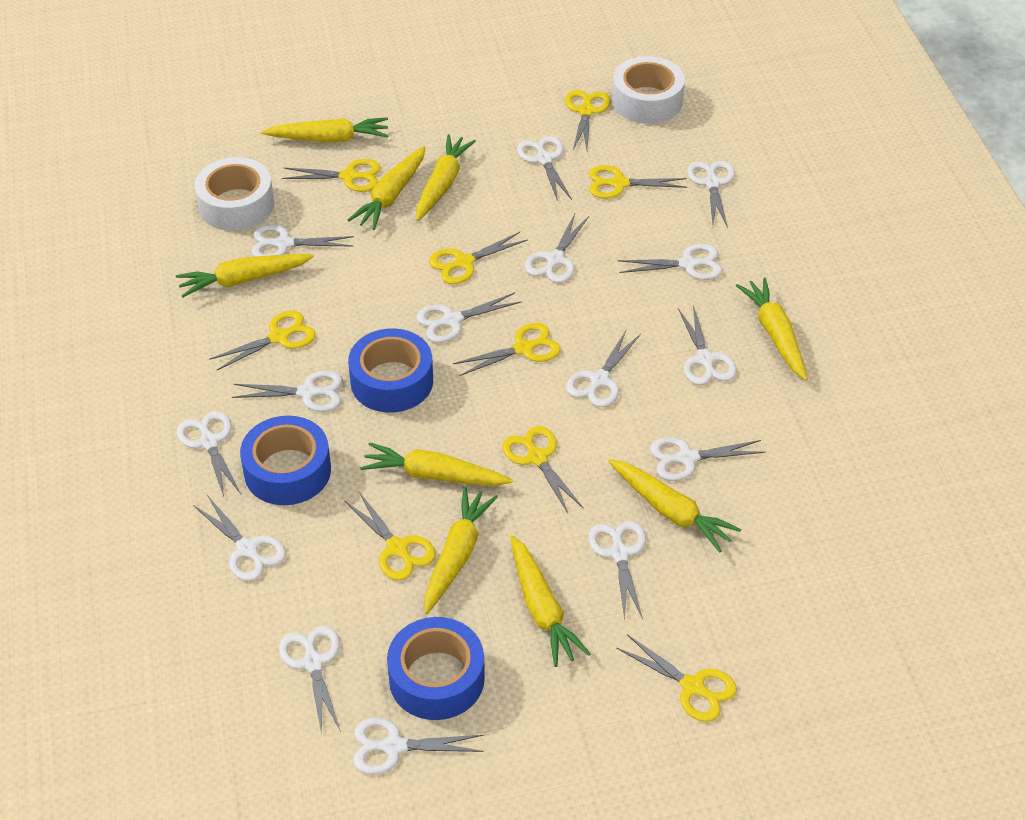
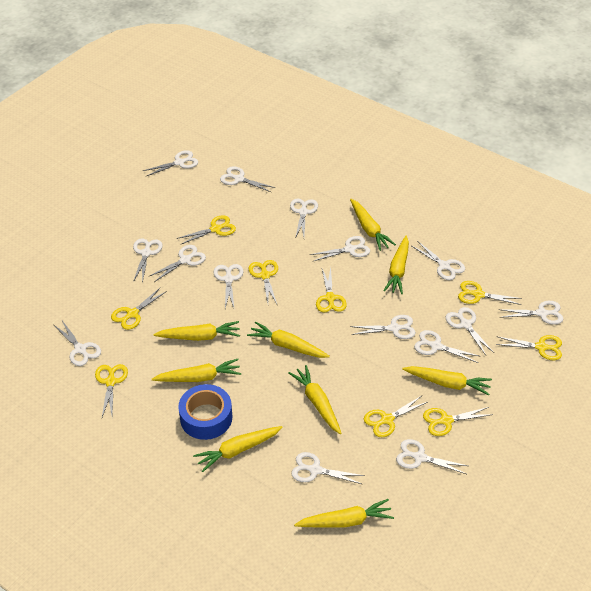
blue tape: [240,416,331,505] [348,328,433,413] [387,617,485,720] = 3 -> [178,384,232,440] = 1
white tape: [195,157,274,231] [612,56,685,124] = 2 -> none = 0

